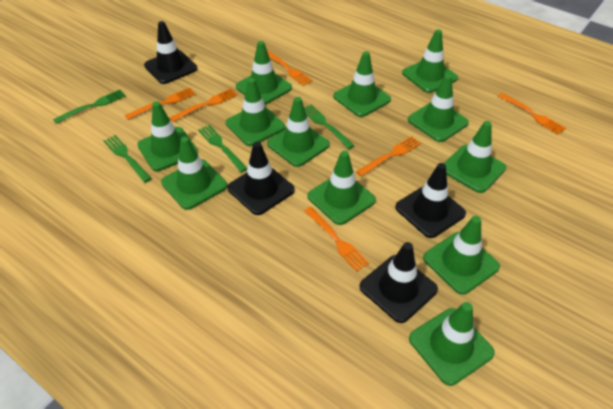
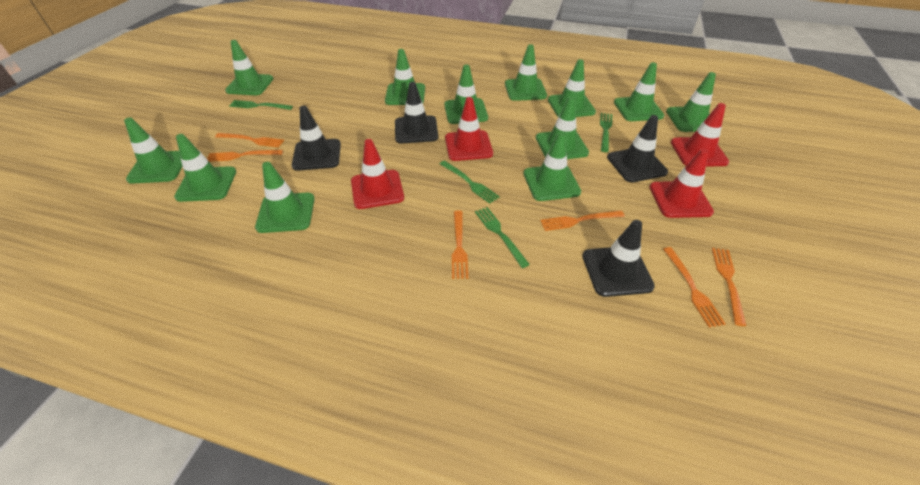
red traffic cone: none = 0 -> [351,139,404,209] [445,97,493,161] [649,149,714,218] [671,103,729,166] = 4

